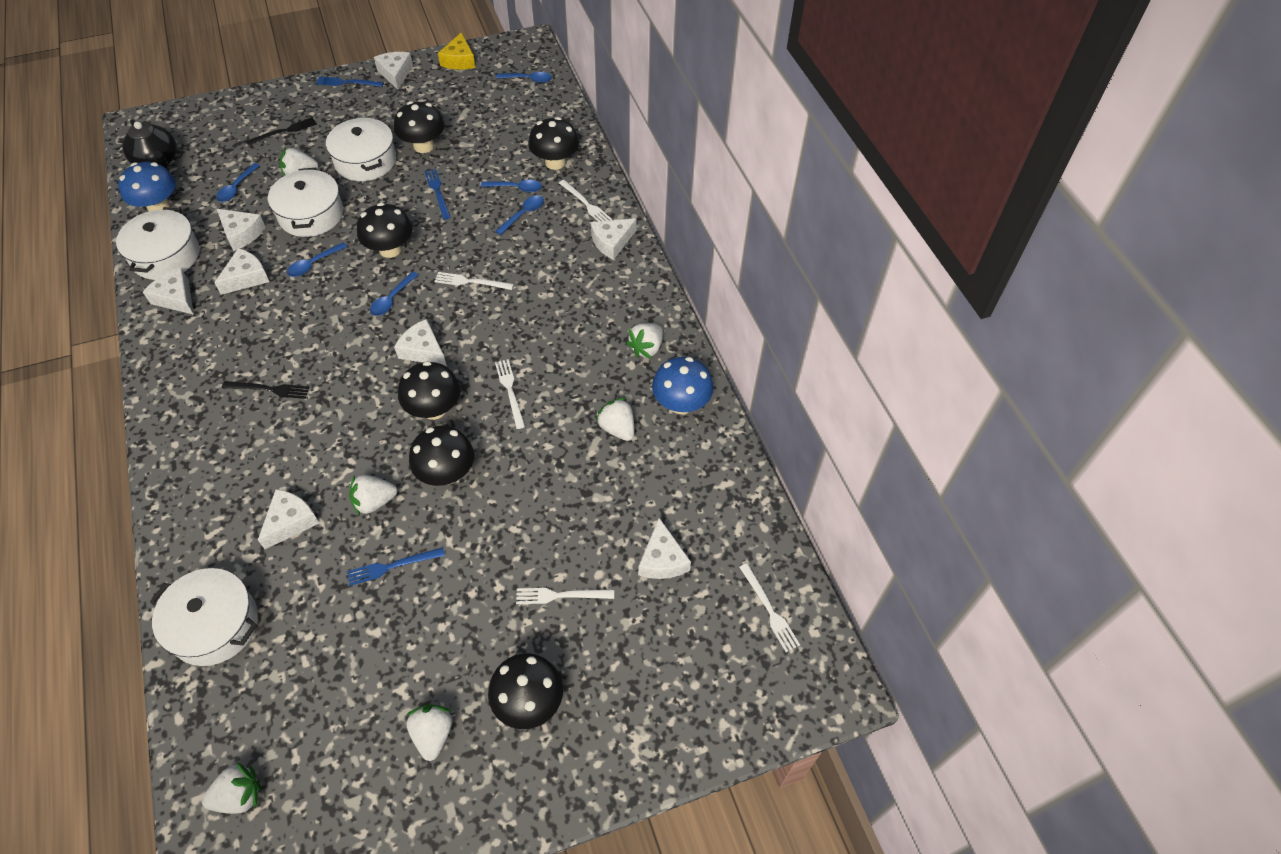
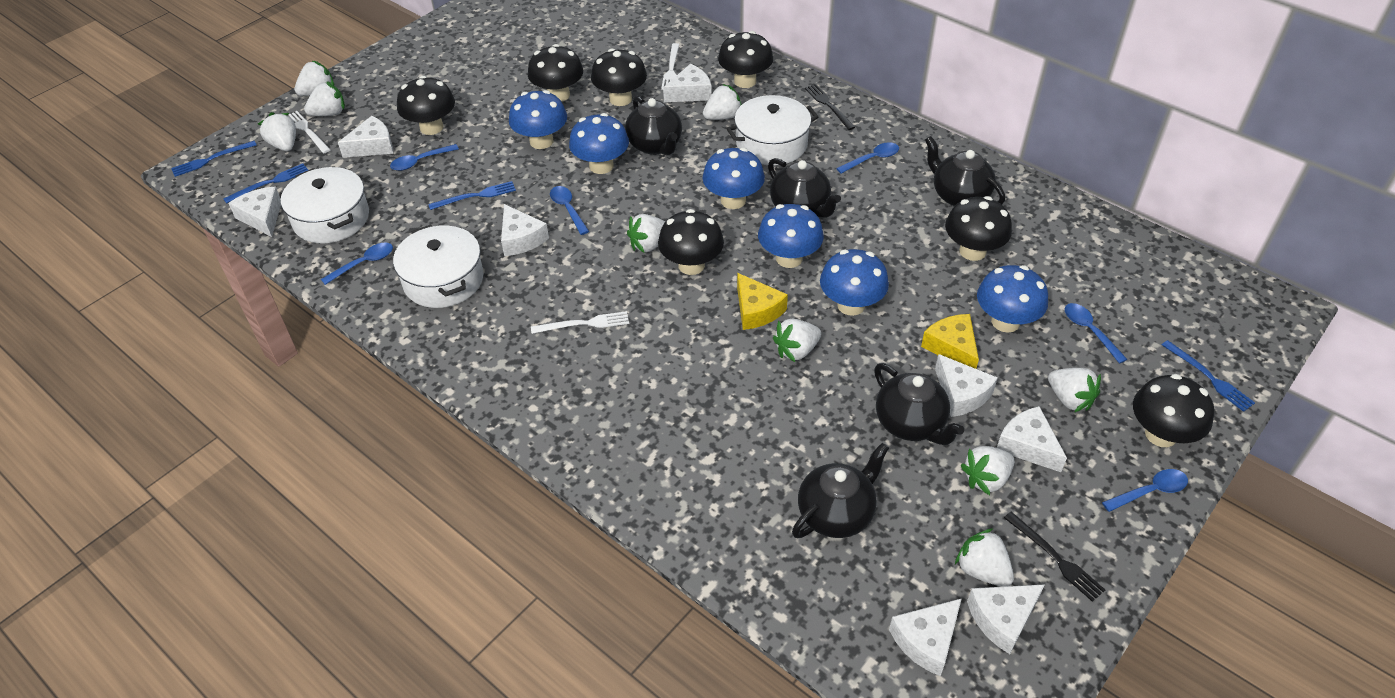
black mushroom: [357,203,412,258] [394,101,445,153] [398,361,460,420] [409,426,474,486] [488,653,563,729] [528,117,579,170] = 6 -> [397,76,455,135] [528,44,583,102] [591,48,647,106] [658,209,724,275] [718,31,773,88] [945,196,1012,261] [1133,374,1214,447] = 7
black teapot: [122,119,177,169] = 1 -> [625,96,682,155] [768,158,841,218] [792,443,889,538] [874,363,964,445] [925,136,1005,206] = 5
blue fork: [316,77,384,87] [347,547,445,586] [424,169,451,220] = 3 -> [171,141,257,177] [223,163,308,204] [428,181,516,210] [1162,340,1255,412] = 4
blue mushroom: [118,162,176,211] [652,357,713,414] = 2 -> [509,90,567,149] [569,113,629,174] [703,148,765,209] [758,204,824,268] [820,249,889,316] [977,265,1048,332] = 6
white fork: [434,272,514,290] [495,359,525,429] [516,588,614,604] [559,180,612,222] [739,563,800,652] = 5 -> [288,111,330,153] [531,311,629,334] [661,43,679,90] = 3
white pot: [116,207,200,280] [150,568,258,666] [268,168,343,237] [326,117,396,181] = 4 -> [281,167,369,243] [393,224,483,308] [726,95,818,165] = 3
white strawberry: [202,762,261,814] [280,148,319,176] [349,475,397,516] [406,704,452,761] [596,398,635,441] [626,323,663,359] = 6 -> [258,112,296,151] [294,60,334,96] [304,81,345,116] [627,214,665,253] [703,84,741,120] [773,319,821,362] [955,528,1014,587] [961,446,1015,495] [1048,368,1101,412] = 9
yellow cheese: [438,32,475,70] = 1 -> [737,273,788,330] [921,314,979,369] = 2

